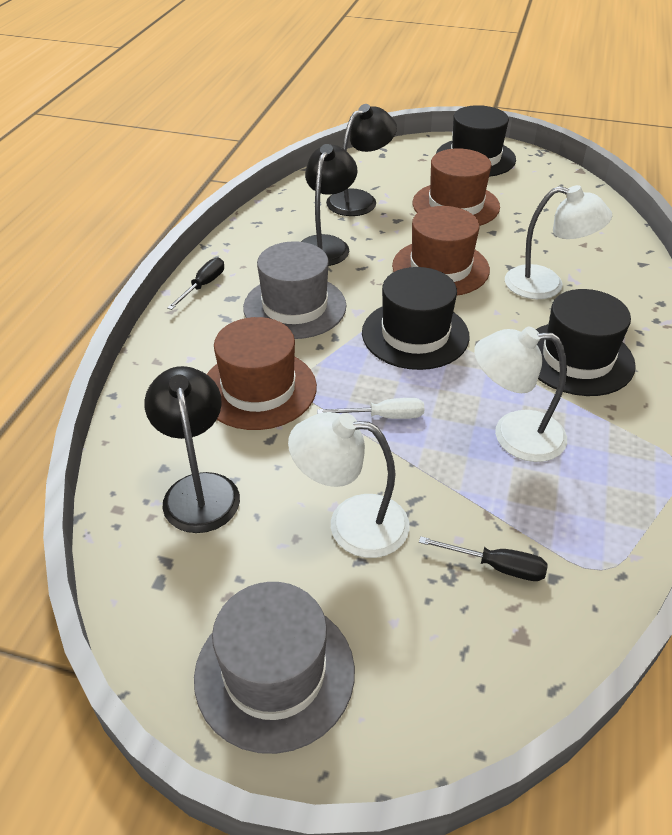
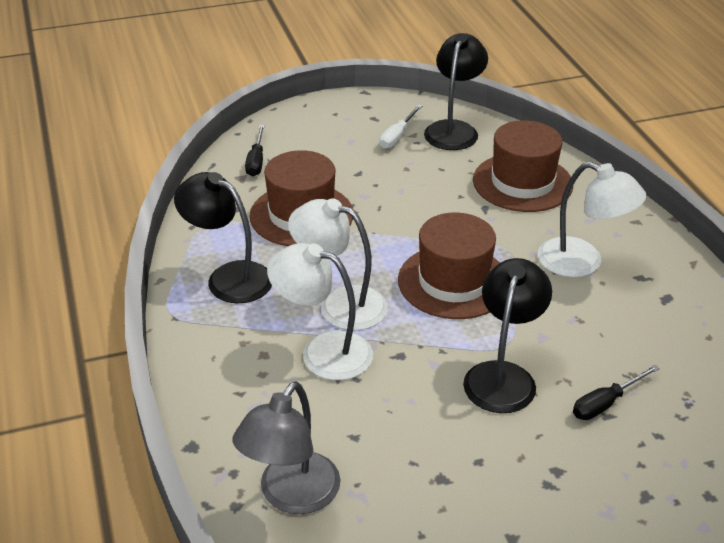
black hat: [362,267,470,370] [436,105,516,177] [536,289,636,396] = 3 -> none = 0
grey hat: [194,582,355,754] [243,241,346,339] = 2 -> none = 0
grey lamp: none = 0 -> [233,382,341,514] = 1

